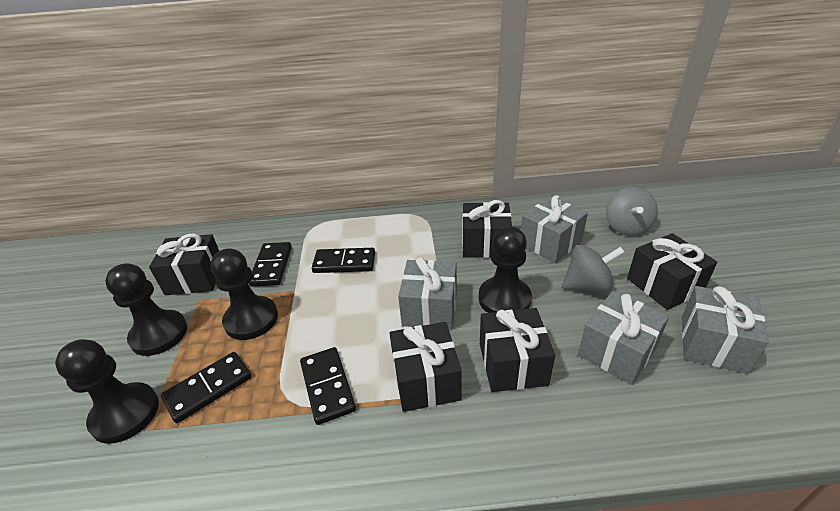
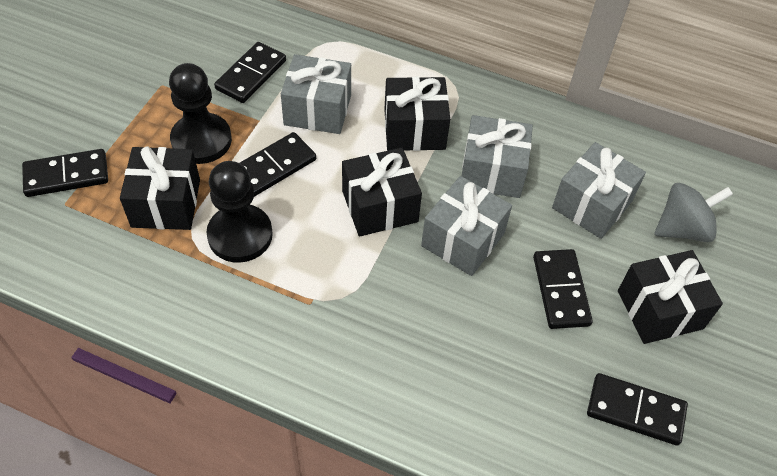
black domino: [161,352,252,423] [249,242,292,287] [300,347,356,425] [312,248,375,273] = 4 -> [22,149,108,197] [214,42,286,103] [240,132,316,197] [533,249,593,329] [587,373,688,445] = 5
black gift: [149,233,219,295] [389,322,461,412] [462,200,512,258] [480,308,555,392] [627,233,717,310] = 5 -> [120,147,200,230] [342,148,422,237] [384,77,450,151] [618,250,723,344] = 4
black pawn: [55,339,159,444] [105,263,187,356] [210,248,278,340] [479,226,532,313] = 4 -> [169,63,232,164] [207,161,273,263] = 2
grey spinning top: [562,245,625,293] [606,187,658,236] = 2 -> [654,183,733,242] = 1

